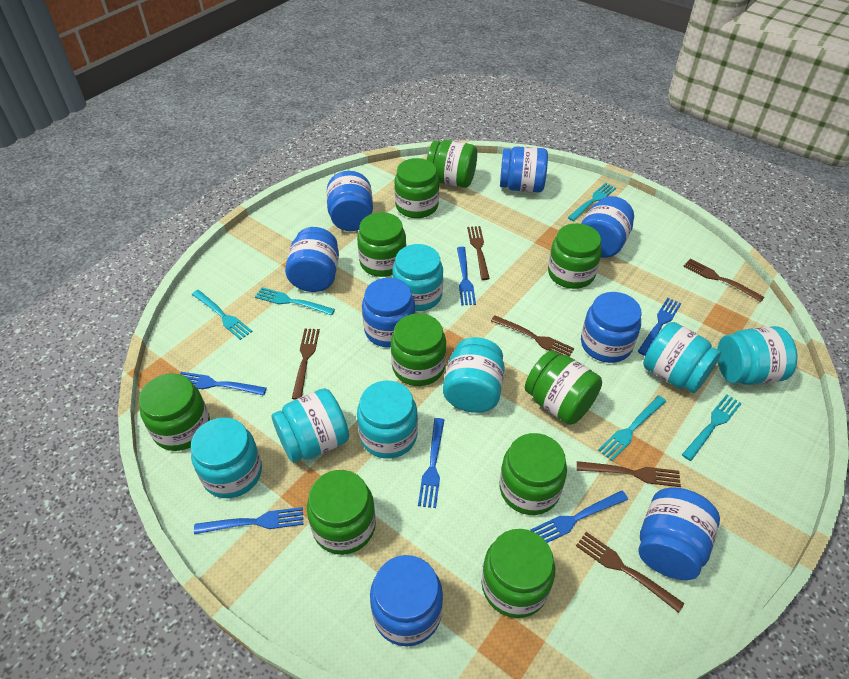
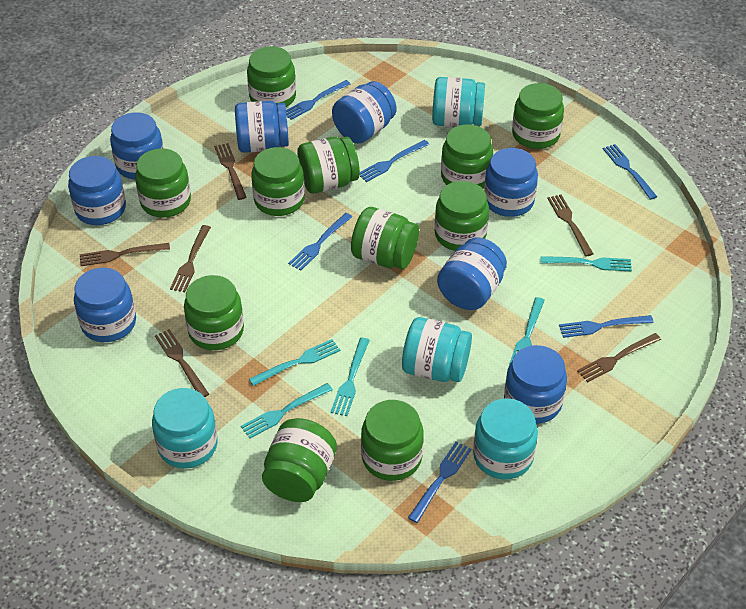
green jar: [139,373,210,451] [307,470,376,555] [357,212,406,277] [391,313,446,386] [394,158,439,218] [427,140,477,188] [482,529,555,618] [499,433,567,515] [525,350,602,425] [548,223,602,289] = 10 -> [135,148,191,218] [184,275,244,350] [247,46,296,107] [251,147,305,216] [262,418,337,502] [297,137,360,194] [351,207,419,269] [361,400,424,481] [435,181,489,251] [441,124,493,188] [512,83,564,149] = 11
turquoise jar: [191,417,262,498] [272,388,349,463] [357,381,418,459] [392,244,443,311] [443,337,505,413] [643,322,721,393] [717,326,797,385] = 7 -> [152,388,218,469] [402,317,472,382] [432,77,485,127] [473,398,538,480] = 4

